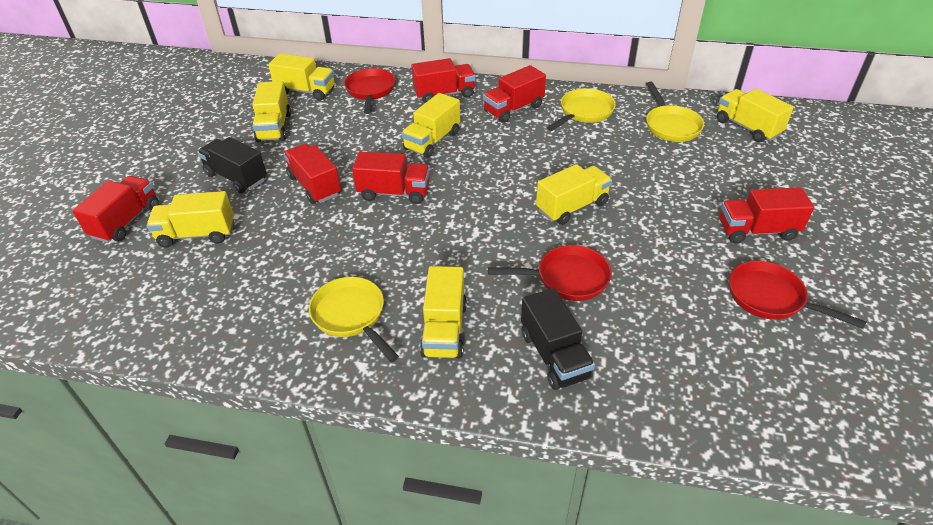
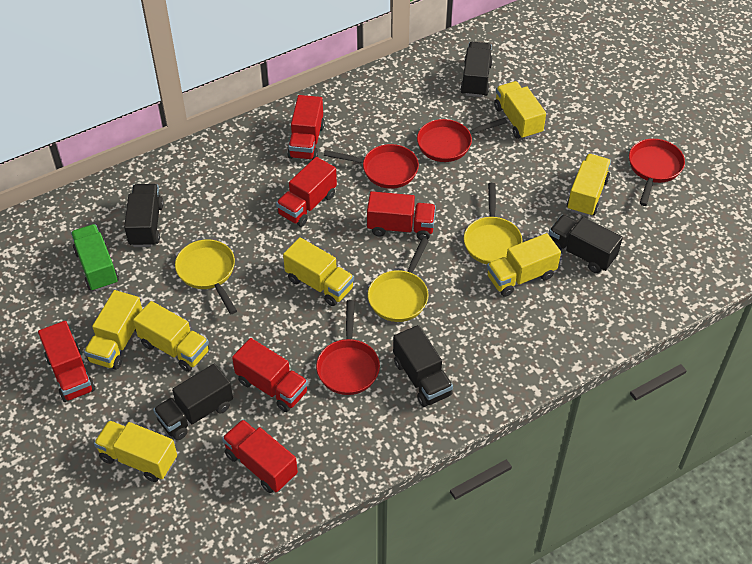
black truck: [197,137,267,193] [521,288,595,390] = 2 -> [124,184,164,247] [153,364,233,440] [393,325,453,407] [460,42,493,97] [549,215,623,273] = 5
green truck: none = 0 -> [71,224,119,292] = 1
red pan: [344,68,395,114] [488,245,612,301] [729,261,867,329] = 3 -> [316,300,380,395] [324,144,419,189] [417,118,507,162] [629,139,685,206] = 4

